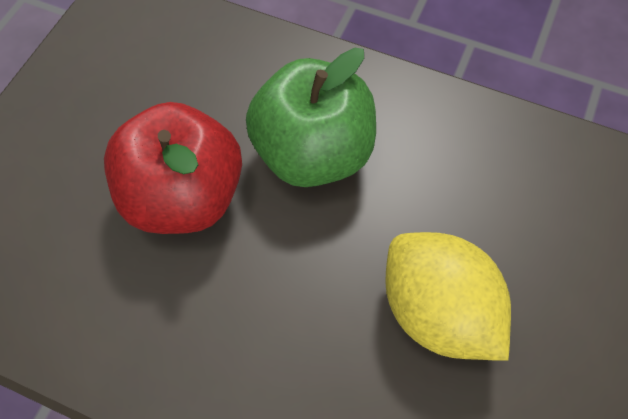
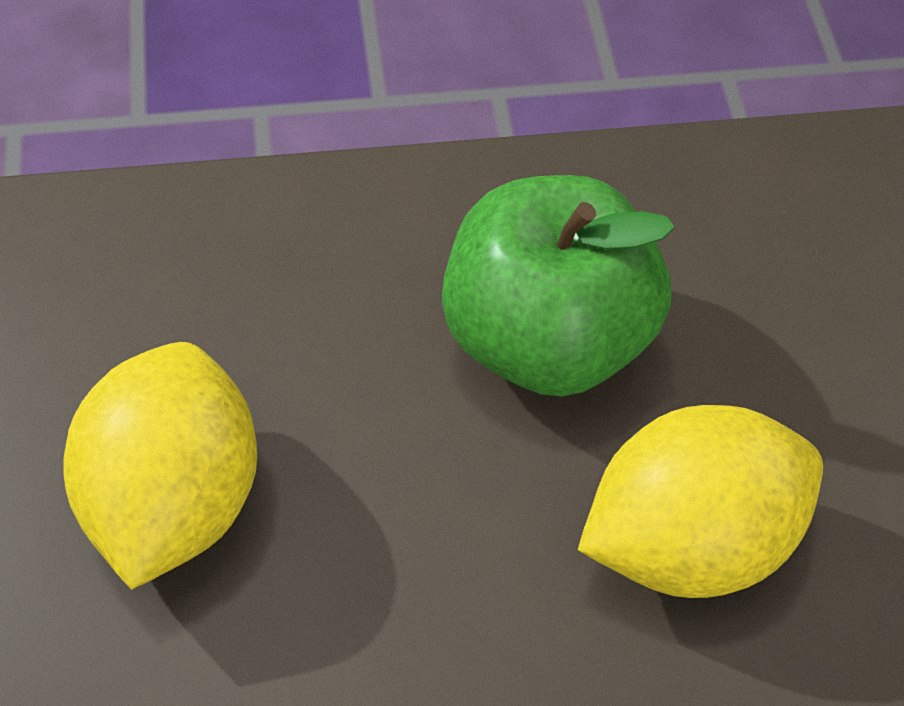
red apple: [104,102,242,234] = 1 -> none = 0
yellow lemon: [385,232,511,361] = 1 -> [63,342,257,590] [578,405,823,598] = 2

